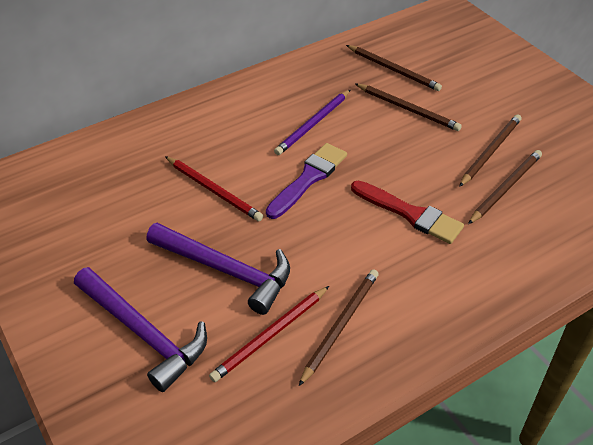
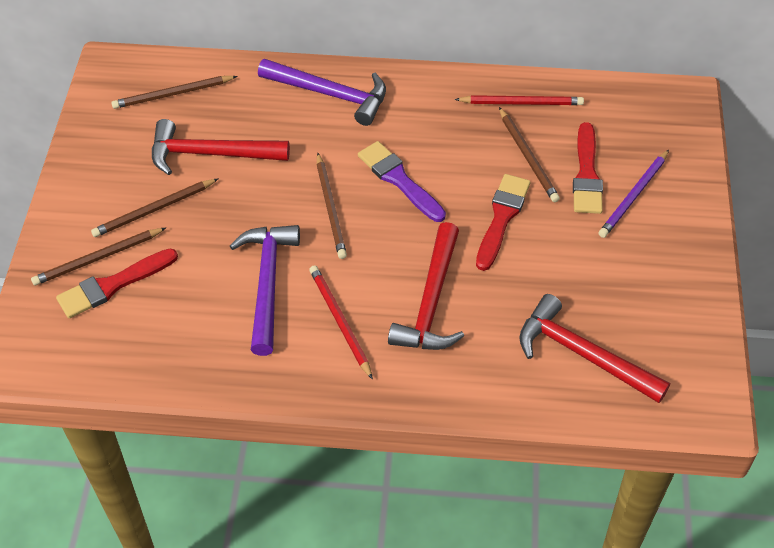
red brush: [351,180,464,244] = 1 -> [56,248,178,318] [476,174,530,271] [573,122,603,214] = 3
red hammer: none = 0 -> [152,119,290,175] [388,222,464,350] [519,294,670,403] = 3

